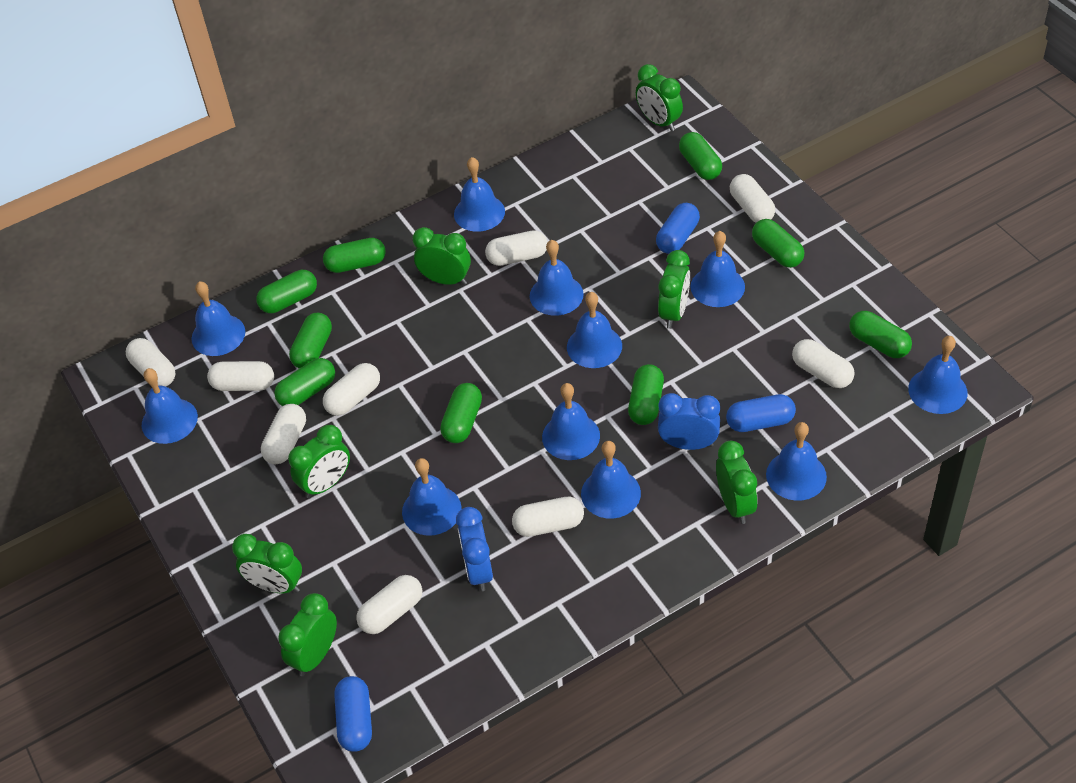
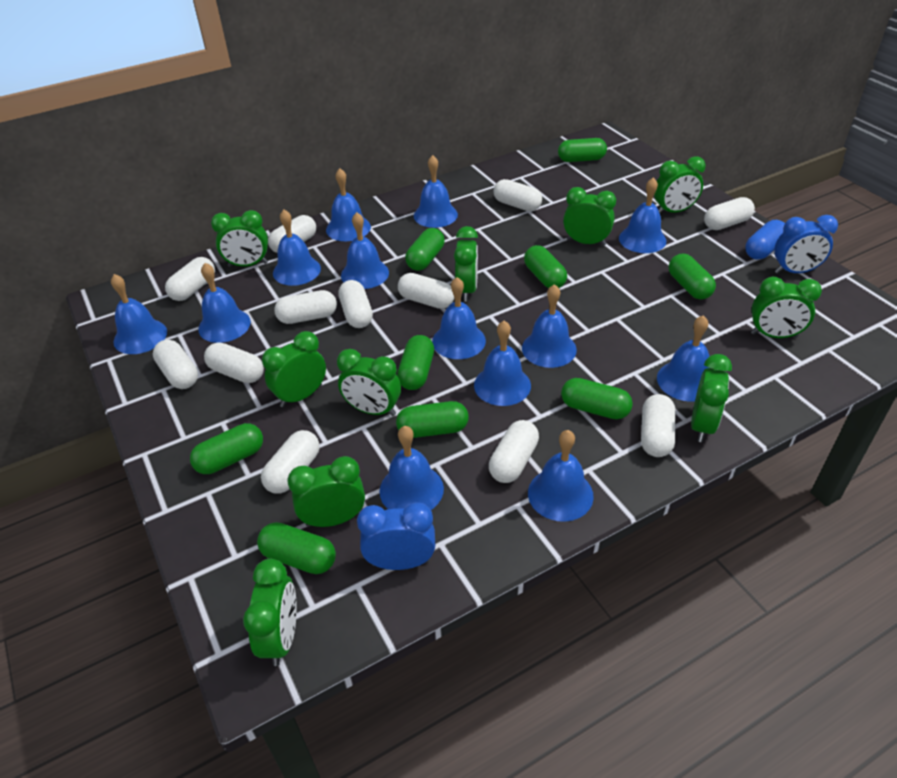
blue bell: [142,368,198,444] [192,281,245,356] [402,458,461,536] [454,157,505,232] [530,240,584,316] [542,383,600,460] [567,292,622,368] [581,441,641,519] [690,231,745,307] [766,422,827,501] [908,336,968,414] = 11 -> [111,274,167,354] [198,263,251,343] [273,210,321,286] [326,168,371,241] [341,212,389,289] [379,426,444,510] [414,155,458,228] [432,277,486,359] [474,321,531,406] [522,284,577,368] [528,430,594,522] [619,177,666,253] [657,315,710,402] = 13
blue capsule: [334,676,372,752] [656,203,700,254] [726,394,796,432] = 3 -> [745,220,785,259] = 1
green clock: [232,534,302,594] [278,593,337,676] [288,425,350,498] [412,227,471,285] [636,64,683,131] [658,250,690,329] [716,441,758,524] = 7 -> [211,210,268,267] [243,559,297,666] [262,331,326,407] [288,456,365,527] [337,349,401,416] [454,226,478,301] [563,187,616,246] [654,156,706,214] [691,354,732,442] [751,277,822,338] = 10
white capsule: [126,338,175,387] [207,361,274,391] [261,404,306,464] [323,363,380,416] [356,575,422,634] [485,230,548,266] [512,497,584,537] [730,174,775,223] [792,339,854,388] = 9 -> [153,340,198,389] [165,257,215,301] [204,342,264,383] [261,430,320,494] [268,215,316,253] [274,290,337,324] [338,280,373,328] [398,273,454,309] [489,420,539,483] [493,179,542,211] [641,394,675,457] [704,197,755,230] = 12

